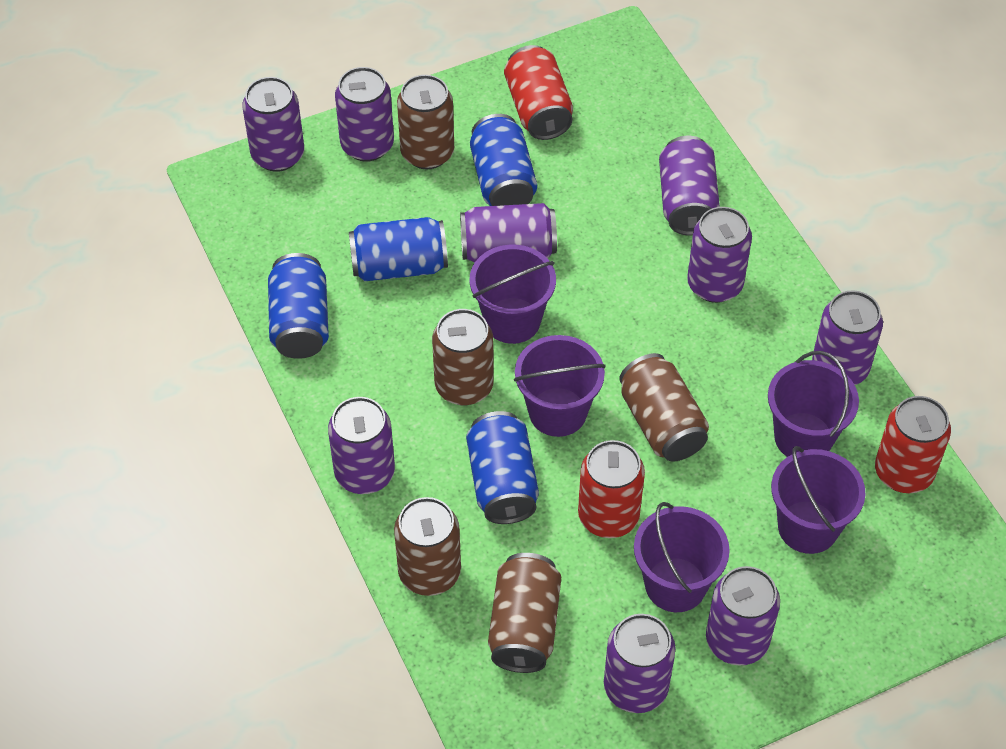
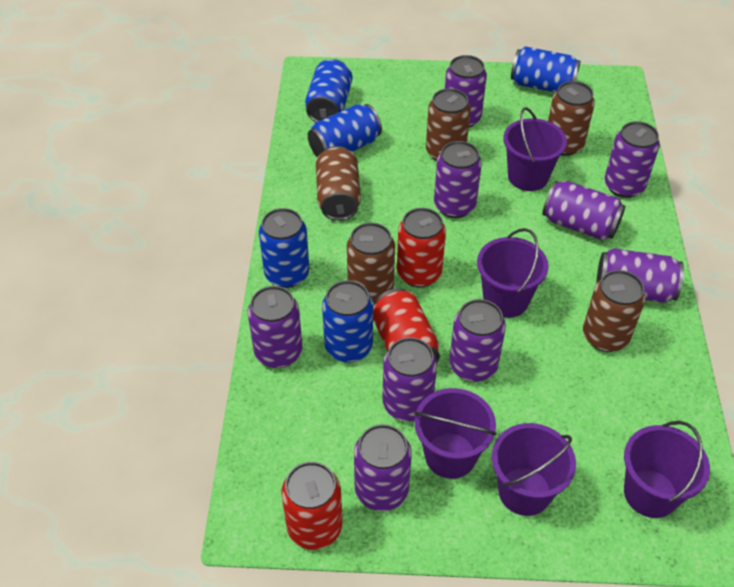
blue can: [268,253,329,359] [349,217,448,281] [466,411,539,524] [470,114,537,206] = 4 -> [259,208,309,288] [305,59,353,122] [308,104,382,158] [322,280,373,363] [511,46,581,92] = 5

